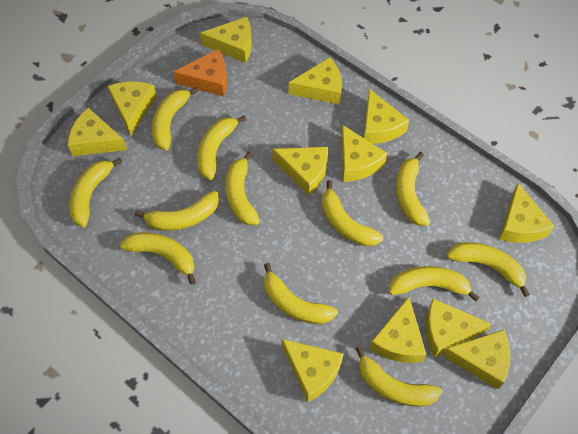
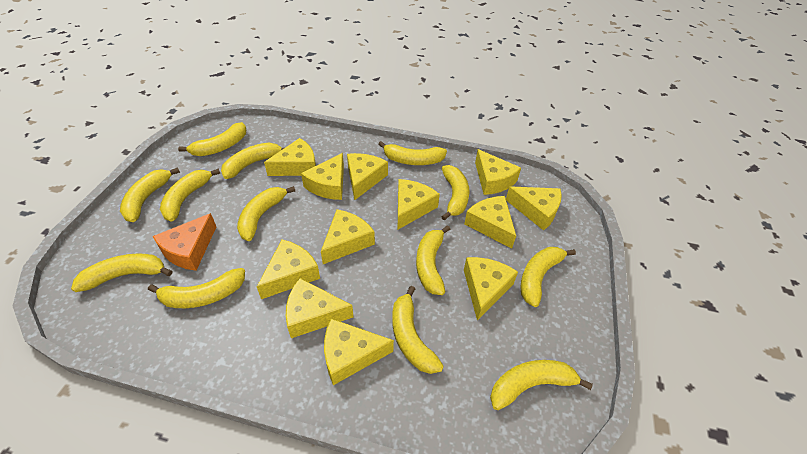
yellow banana: [69,158,122,227] [120,232,196,285] [135,191,219,231] [152,87,198,150] [197,115,246,180] [225,152,260,226] [264,263,338,324] [322,180,383,247] [356,346,443,407] [389,266,480,302] [396,152,430,226] [447,242,530,297] = 12 -> [71,253,172,292] [120,167,180,222] [148,268,245,308] [160,168,220,221] [178,122,246,156] [221,143,284,179] [237,186,295,241] [378,141,447,165] [392,286,444,374] [416,225,450,295] [441,165,470,220] [490,360,593,410] [520,247,576,307] = 13

